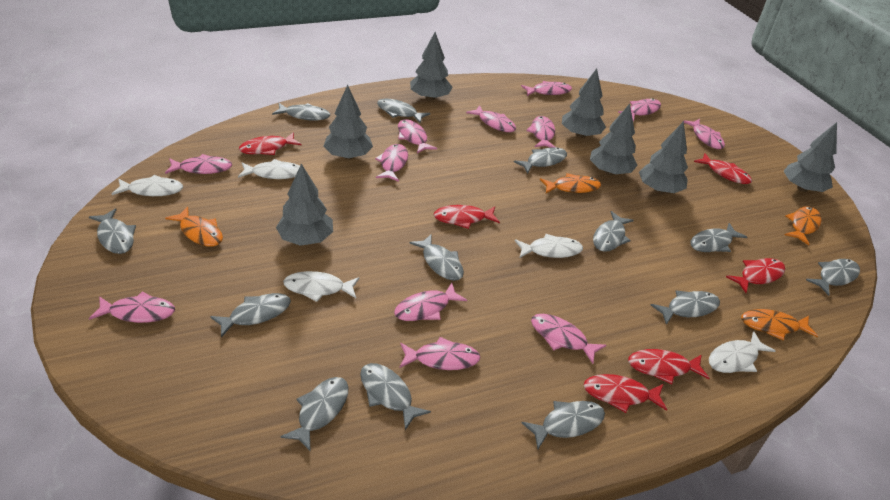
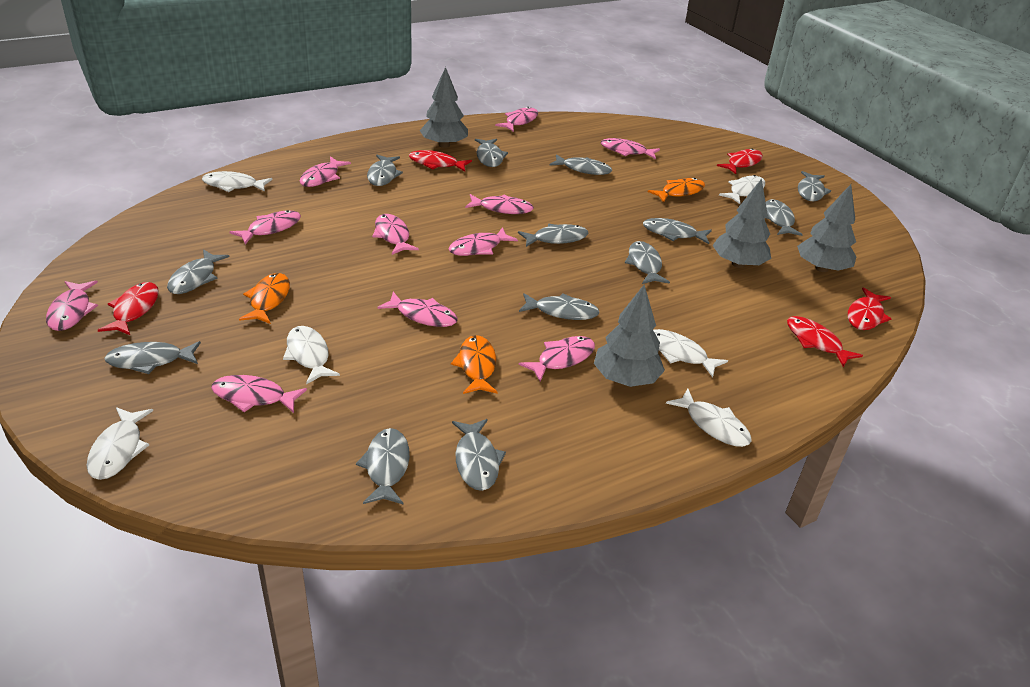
grey tree: [276,164,333,246] [324,85,373,159] [410,32,453,100] [562,69,606,138] [590,104,638,175] [639,121,688,193] [783,122,837,192] = 7 -> [420,67,468,148] [594,285,665,387] [713,179,771,268] [797,184,856,272] = 4
orange fish: [165,206,223,247] [540,173,601,193] [741,309,818,341] [785,206,821,245] = 4 -> [239,273,290,324] [451,335,498,394] [648,178,705,203] = 3
pink fish: [89,292,175,323] [165,154,232,174] [375,144,408,182] [394,283,467,321] [398,119,437,153] [400,337,480,370] [466,105,516,132] [521,81,572,96] [526,116,555,148] [531,314,606,364] [618,98,661,122] [682,119,725,149] = 12 -> [46,281,98,331] [211,375,307,413] [230,210,301,245] [300,156,351,187] [372,214,419,255] [377,292,458,327] [449,227,518,256] [465,194,534,214] [495,107,538,132] [519,336,595,382] [601,138,660,159] = 11
red fish: [239,132,301,155] [434,205,500,229] [584,374,667,413] [628,349,709,384] [694,153,752,184] [726,258,785,293] = 6 -> [98,282,159,335] [409,150,472,172] [717,148,763,174] [787,316,863,367] [848,287,891,330] = 5
white fish: [112,175,183,196] [238,159,300,179] [283,271,360,302] [515,234,583,258] [709,331,776,373] = 5 -> [87,407,153,480] [202,171,273,192] [283,326,340,384] [653,329,728,377] [666,389,752,447] [719,175,765,204] = 6

